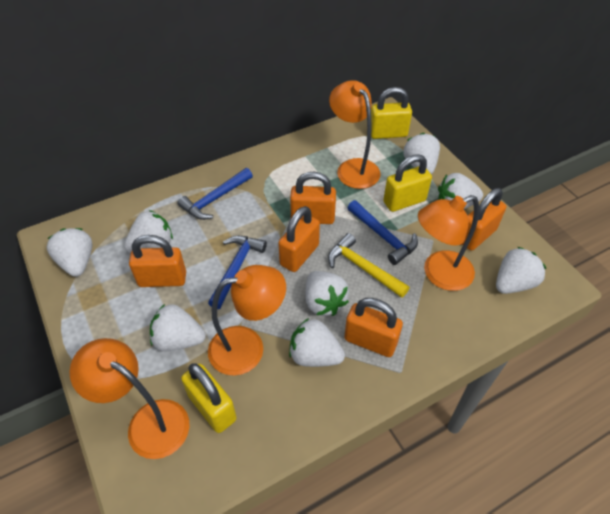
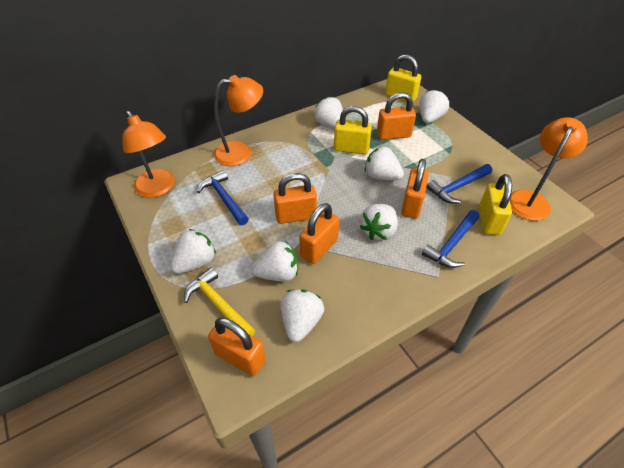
orange lamp: [69,338,189,459] [208,265,286,376] [329,80,381,189] [418,195,479,291] = 4 -> [122,111,175,198] [214,75,263,166] [510,117,588,221] = 3
white strawberry: [47,228,92,277] [124,210,173,254] [150,304,206,351] [289,318,345,367] [305,271,349,316] [403,133,440,174] [438,173,483,209] [496,247,546,294] = 8 -> [170,229,216,274] [251,241,298,282] [280,290,324,342] [314,97,343,129] [360,204,398,241] [365,146,404,180] [420,89,449,123] = 7

